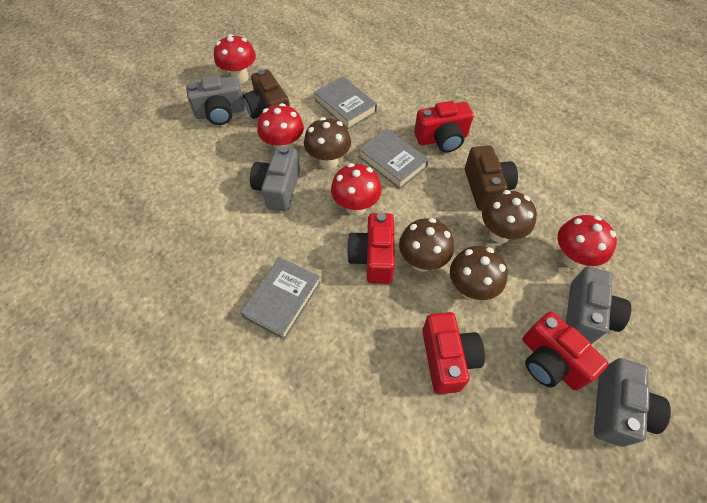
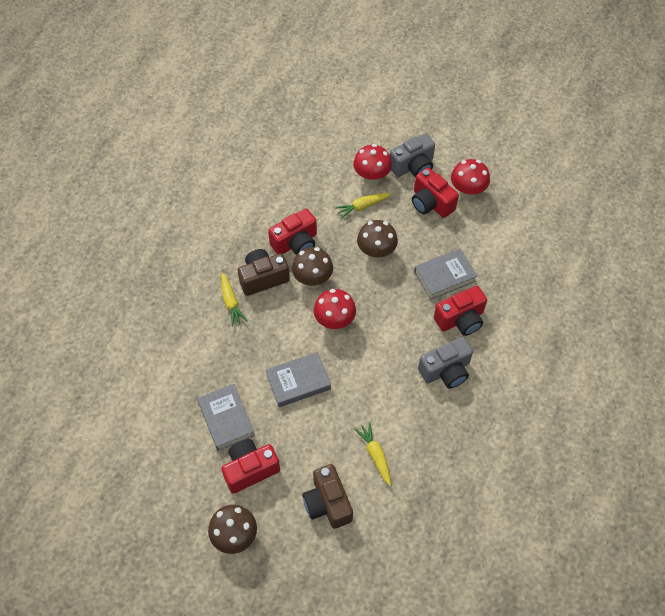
brown mushroom: [304,117,351,169] [399,218,454,272] [450,246,508,300] [482,190,537,243] = 4 -> [208,505,257,554] [292,247,333,288] [357,220,398,261] = 3
grey camera: [186,75,245,125] [250,146,300,212] [566,266,631,344] [594,358,671,447] = 4 -> [390,133,435,178] [418,337,473,389] = 2
red mushroom: [214,34,256,83] [257,103,304,149] [331,163,382,216] [557,215,617,268] = 4 -> [314,289,356,330] [353,144,392,185] [451,159,490,199] = 3
yellow carrot: none = 0 -> [221,273,247,326] [335,193,391,219] [354,422,391,486] = 3

